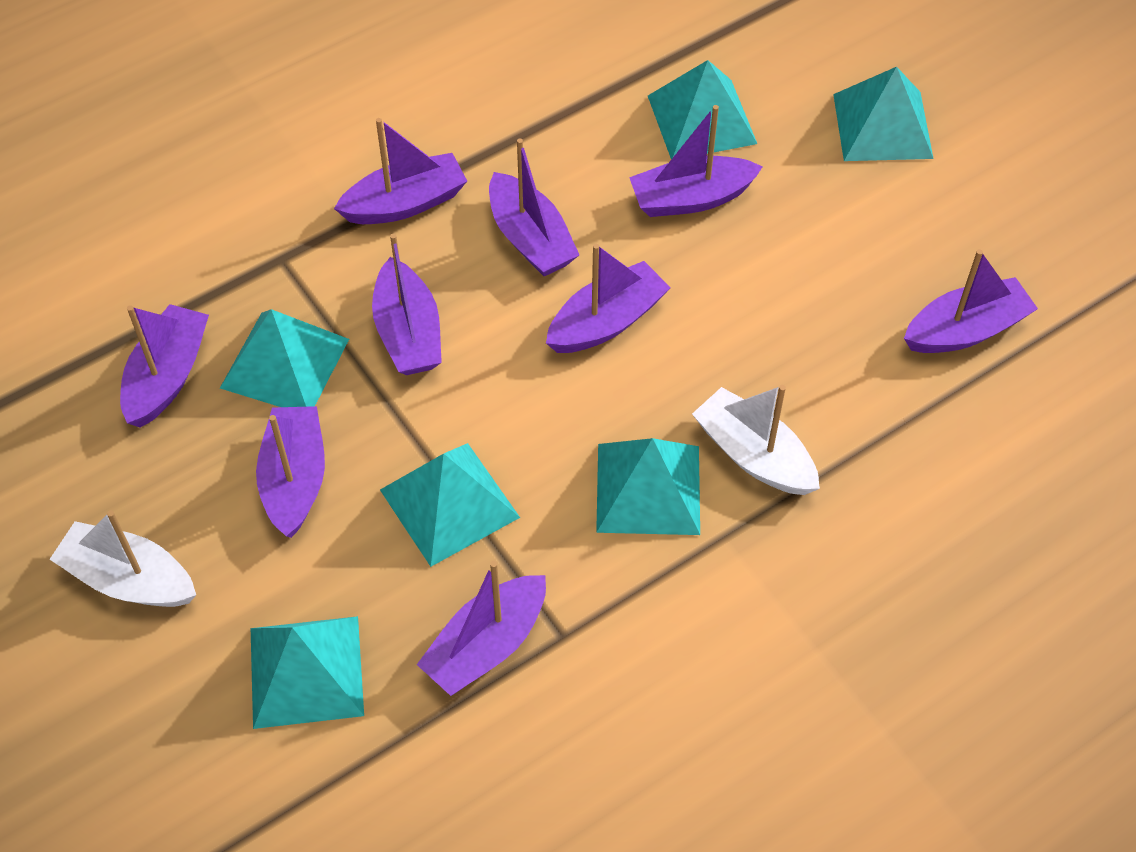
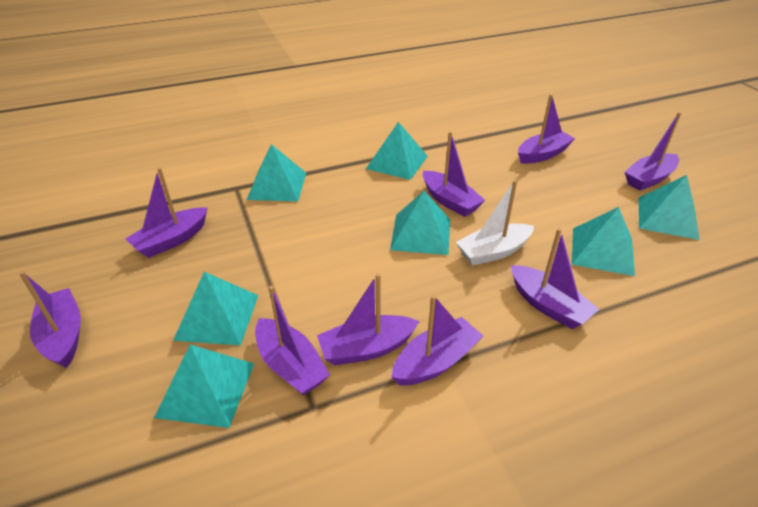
turquoise pyramid: [220,309,349,407] [251,616,364,729] [380,443,520,567] [596,438,700,535] [648,60,757,159] [833,67,933,161] = 6 -> [154,344,254,428] [173,272,258,345] [247,144,306,202] [366,122,428,180] [390,191,450,255] [572,207,635,276] [638,175,700,240] = 7
white boat: [49,510,196,607] [692,385,820,495] = 2 -> [456,180,534,266] = 1

